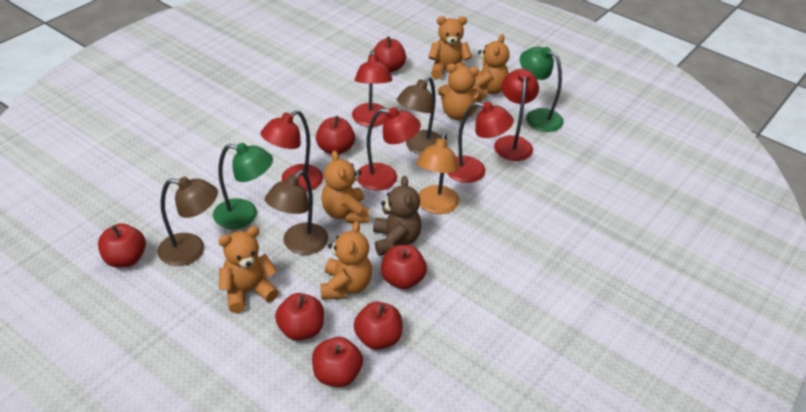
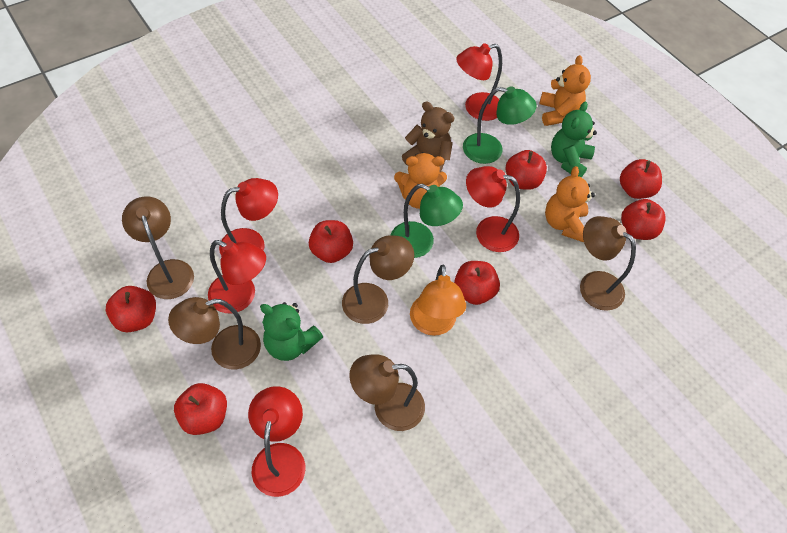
brown lamp: [158,177,218,266] [265,170,328,255] [397,77,441,155] = 3 -> [122,196,194,299] [168,297,261,370] [342,235,414,324] [349,354,425,431] [580,216,636,311] = 5
green teddy bear: none = 0 -> [260,302,323,361] [551,101,597,177] = 2
orange teddy bear: [218,226,279,313] [321,150,369,223] [321,221,372,300] [428,16,472,79] [438,64,484,120] [472,34,509,97] = 6 -> [394,152,447,209] [539,55,591,126] [545,166,595,242] = 3

